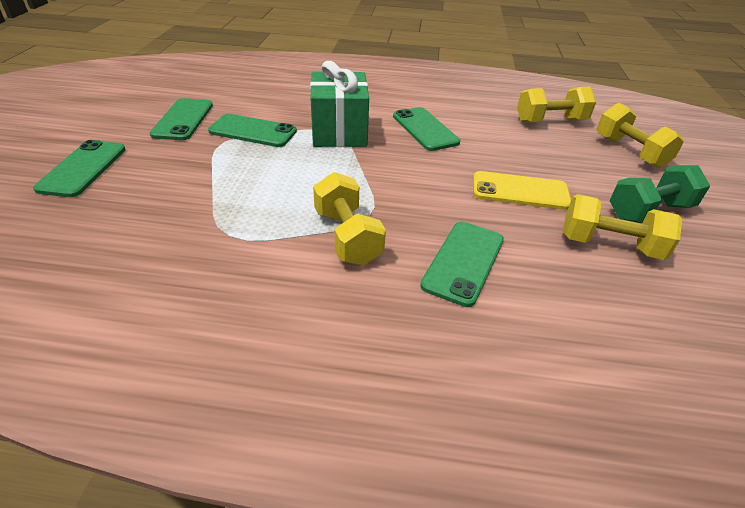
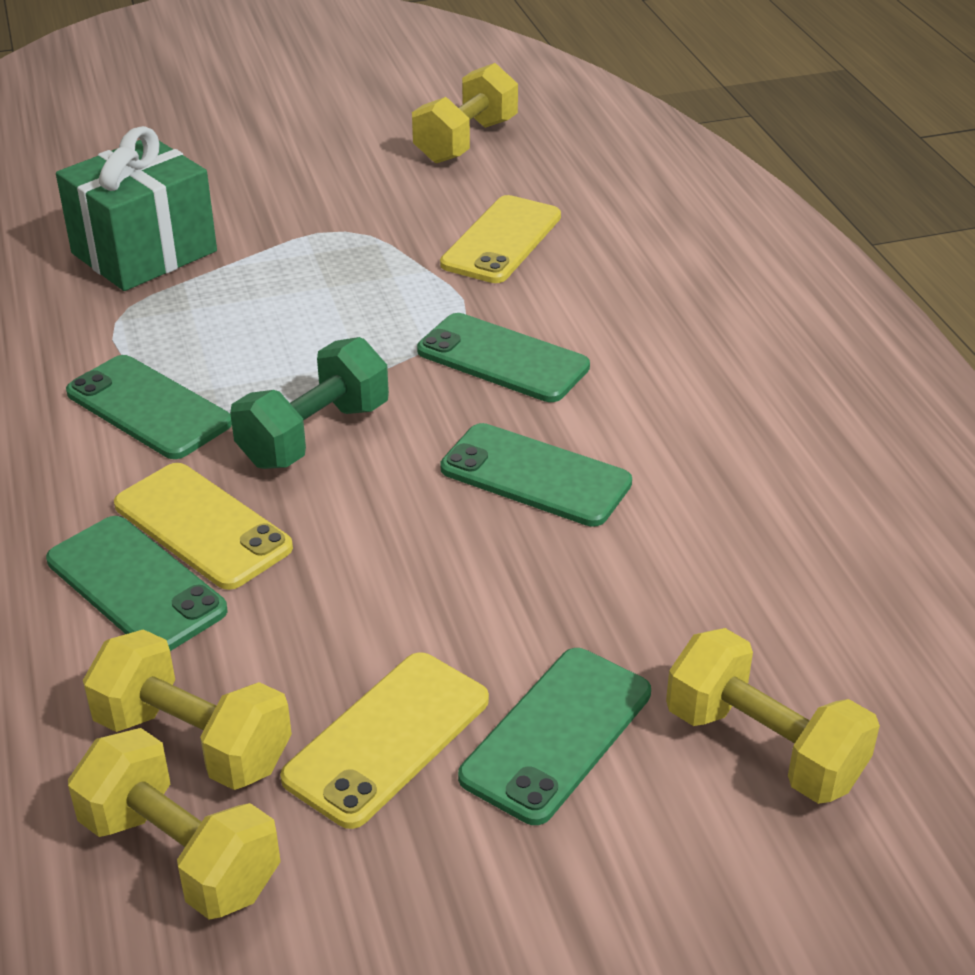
yellow phone: [473,171,571,210] = 1 -> [114,463,293,590] [280,652,489,829] [440,195,561,283] = 3

